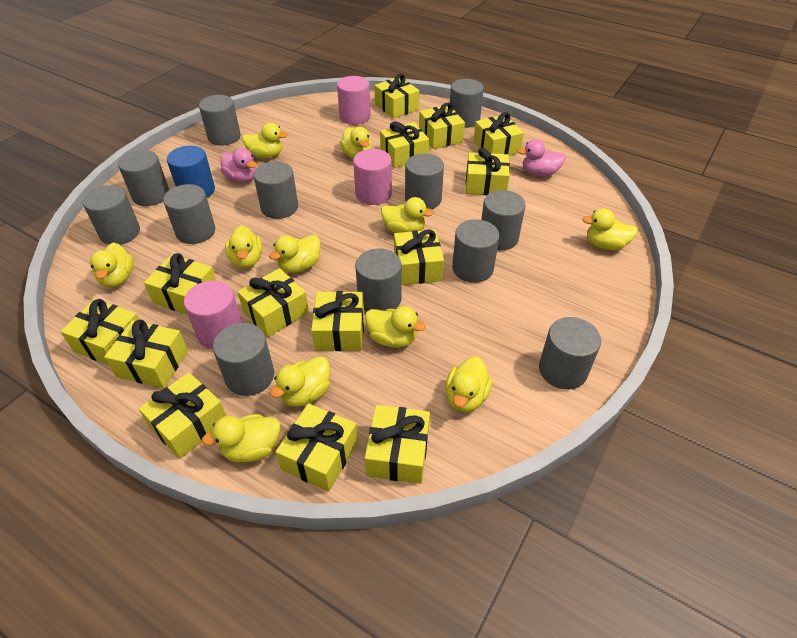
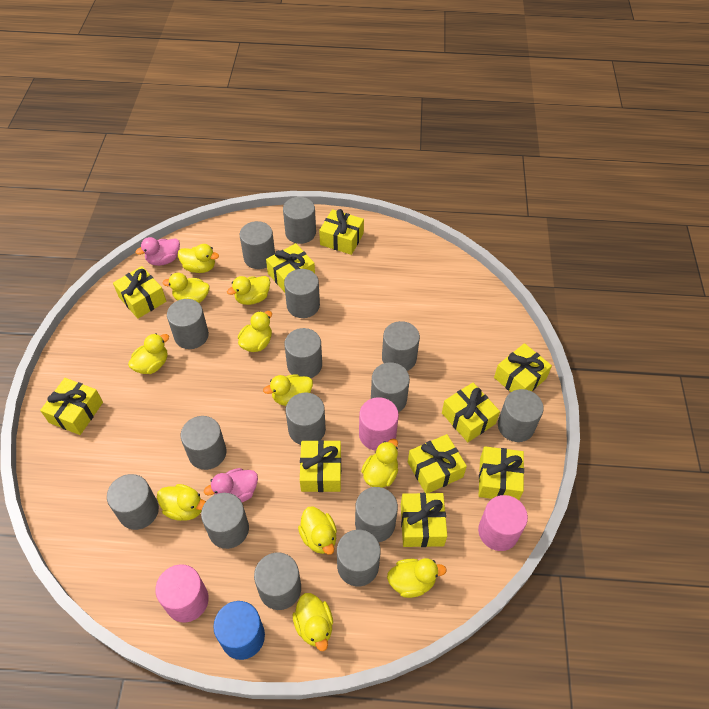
grey cylinder: [83,185,140,245] [118,150,169,206] [163,184,215,244] [199,95,241,146] [213,323,274,396] [253,161,298,219] [355,248,402,312] [405,154,444,209] [450,79,484,128] [452,219,499,283] [481,190,526,251] [539,317,601,390] = 12 -> [107,474,159,530] [167,299,209,349] [181,416,226,470] [201,493,249,549] [240,221,275,269] [254,552,301,610] [283,197,316,244] [284,269,320,318] [284,328,322,378] [286,393,326,445] [337,530,381,586] [355,487,398,542] [371,362,410,413] [382,321,420,371] [498,389,544,442] = 15
yellow gift: [61,299,139,365] [104,320,188,388] [138,372,226,458] [144,253,216,315] [237,268,309,337] [276,403,358,492] [311,291,364,351] [365,405,430,484] [374,74,419,119] [380,121,429,168] [394,229,444,285] [419,102,465,149] [466,147,510,195] [474,112,524,156] = 14 -> [40,378,103,435] [113,266,166,319] [266,243,315,292] [300,440,341,492] [319,209,364,255] [401,493,447,547] [408,434,467,493] [442,383,500,442] [478,446,524,500] [494,343,552,392] = 10

